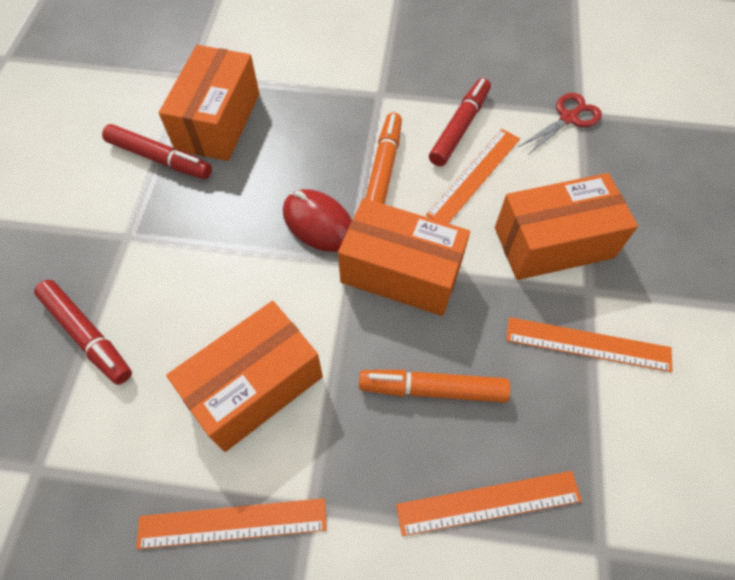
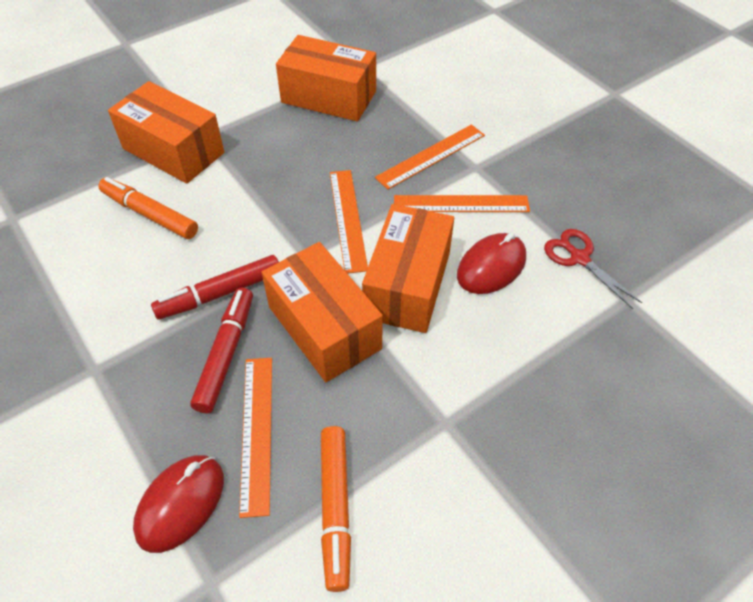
red marker: [34,280,132,385] [102,124,212,179] [429,78,491,166] = 3 -> [151,255,279,319] [190,288,253,413] = 2
red mouse: [283,189,352,252] = 1 -> [133,455,224,553] [457,233,526,294] = 2

